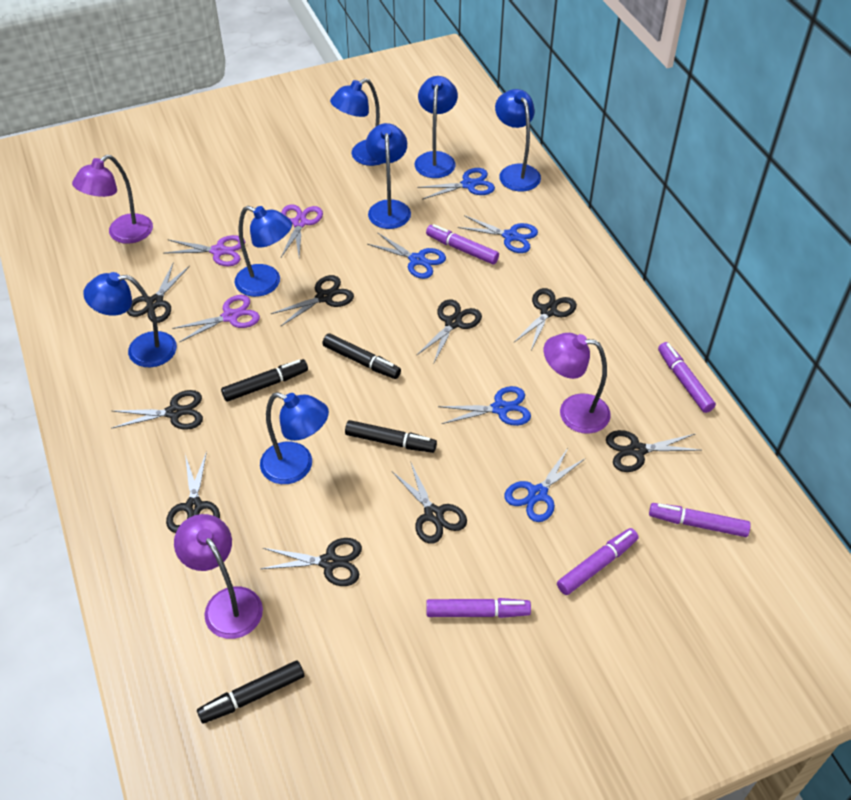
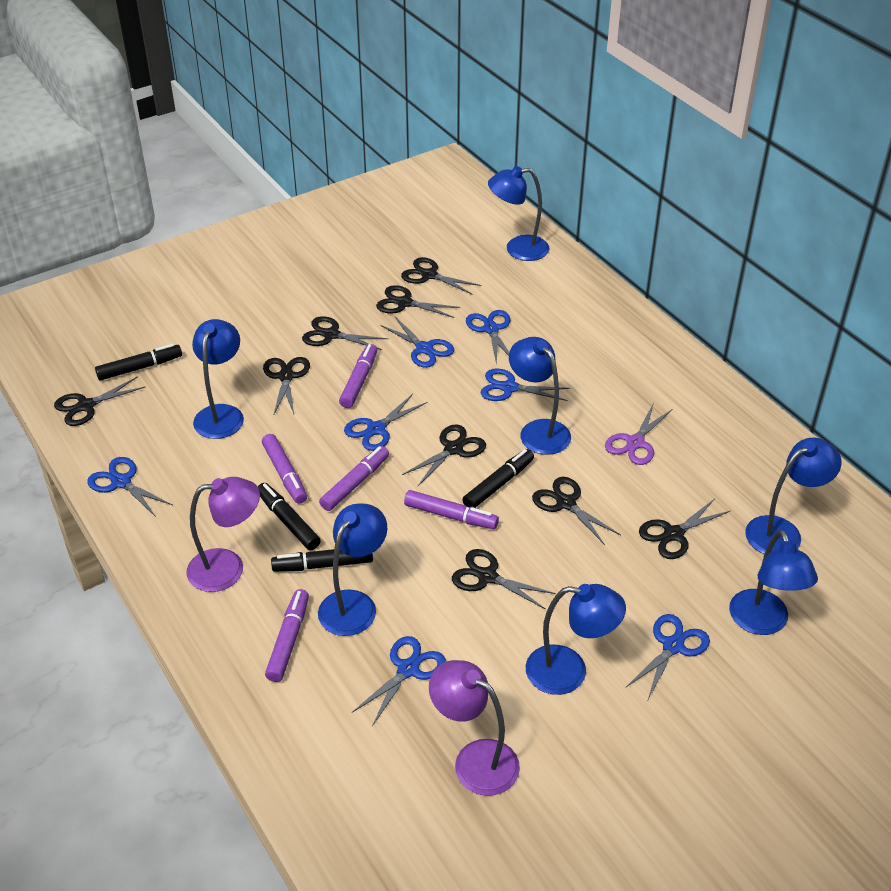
blue scissors: [367,232,446,279] [417,168,495,200] [438,386,531,426] [457,215,538,253] [505,448,586,522] = 5 -> [87,457,173,517] [344,394,427,451] [352,636,446,726] [380,316,454,368] [466,310,510,365] [481,368,570,401] [626,614,710,699] = 7
purple lamp: [72,155,153,244] [174,514,263,639] [544,333,611,434] = 3 -> [186,477,260,592] [429,660,520,796] = 2
purple scissors: [165,235,245,266] [172,295,260,342] [281,205,323,257] = 3 -> [605,403,672,465] = 1

